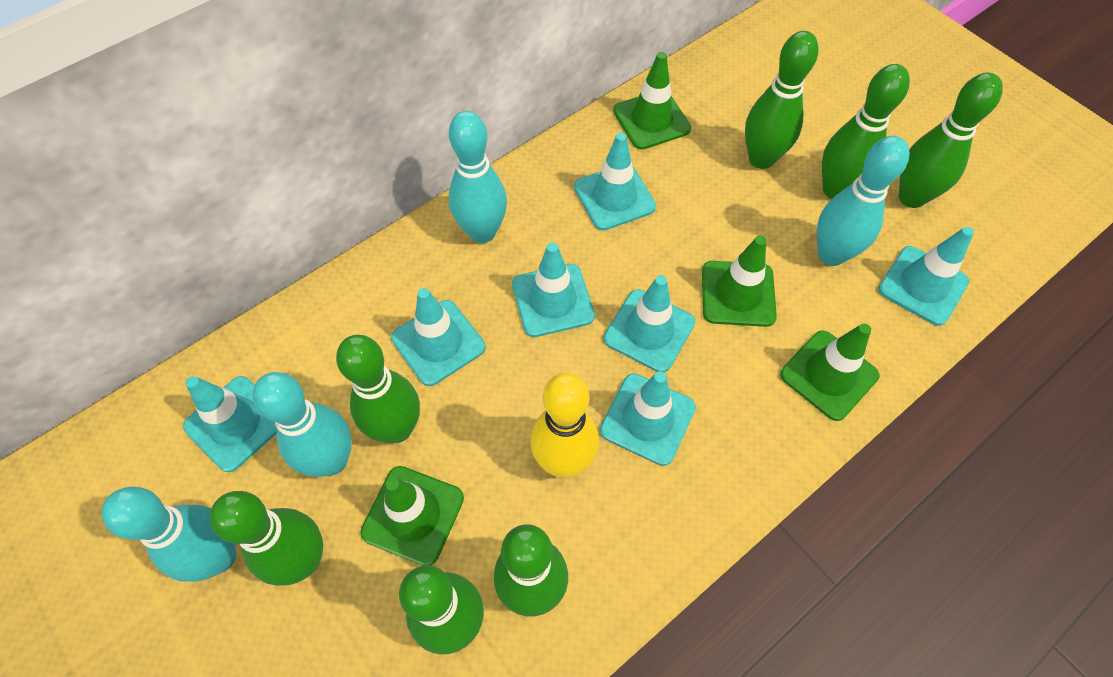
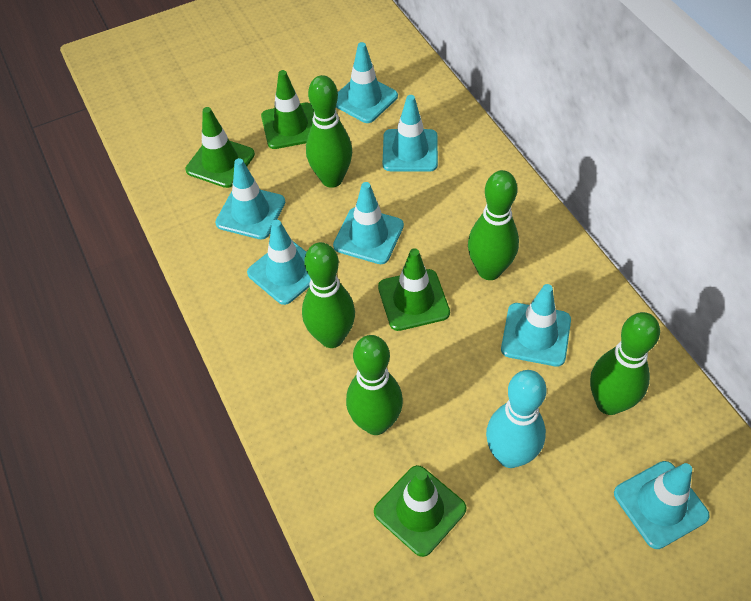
green bowling pin: [210,491,323,586] [336,335,420,443] [399,565,484,655] [494,524,568,616] [745,31,819,169] [822,64,910,199] [899,73,1003,208] = 7 -> [302,242,355,348] [306,75,352,188] [346,335,403,435] [468,170,519,280] [590,312,660,415] = 5
turquoise bowling pin: [102,487,236,582] [253,372,352,477] [449,111,507,243] [817,136,909,266] = 4 -> [486,370,546,468] = 1
yellow bowling pin: [531,373,599,477] = 1 -> none = 0

